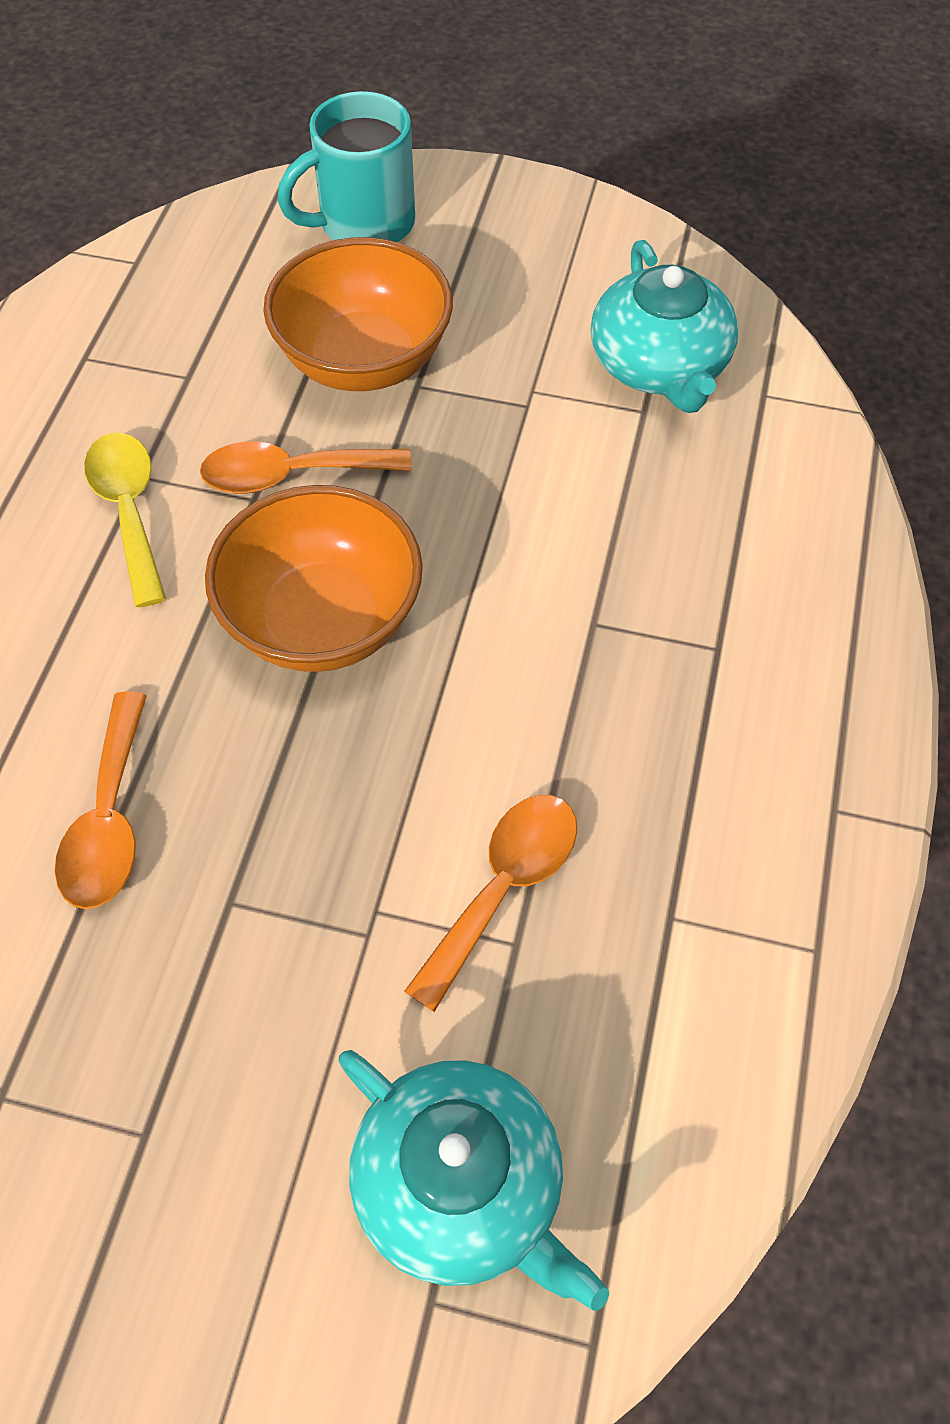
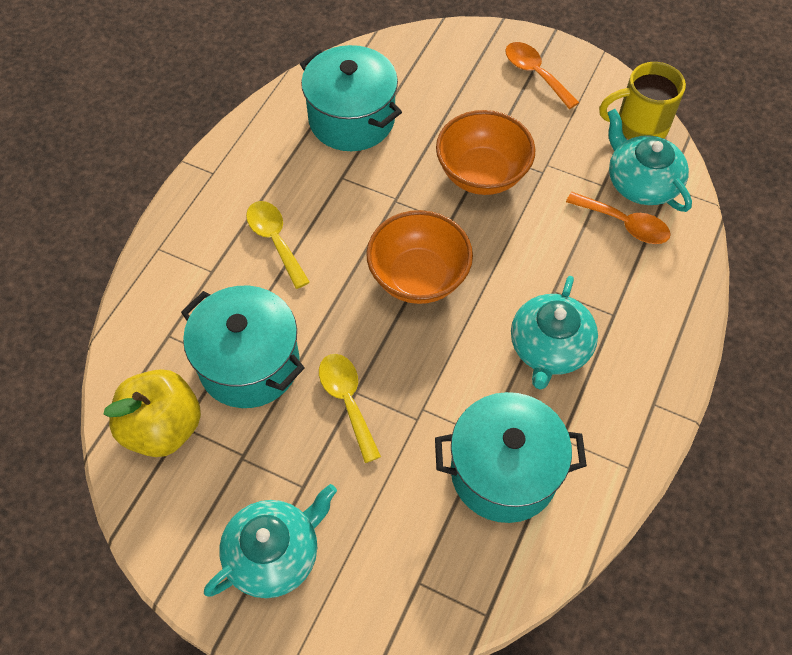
orange spoon: [55,692,147,909] [200,441,412,494] [404,795,577,1012] = 3 -> [505,42,579,109] [566,192,671,244] = 2
turquoise mug: [277,91,415,242] = 1 -> none = 0
turquoise pot: none = 0 -> [181,286,305,408] [300,45,402,151] [435,392,587,523] = 3
turquoise teapot: [339,1050,609,1311] [591,240,738,413] = 2 -> [204,484,337,598] [511,276,598,390] [607,109,692,212] = 3
yellow apple: none = 0 -> [103,369,201,457] = 1
yellow mug: none = 0 -> [599,62,686,139] = 1
yellow spoon: [84,433,166,607] = 1 -> [246,201,310,289] [319,354,381,463] = 2

